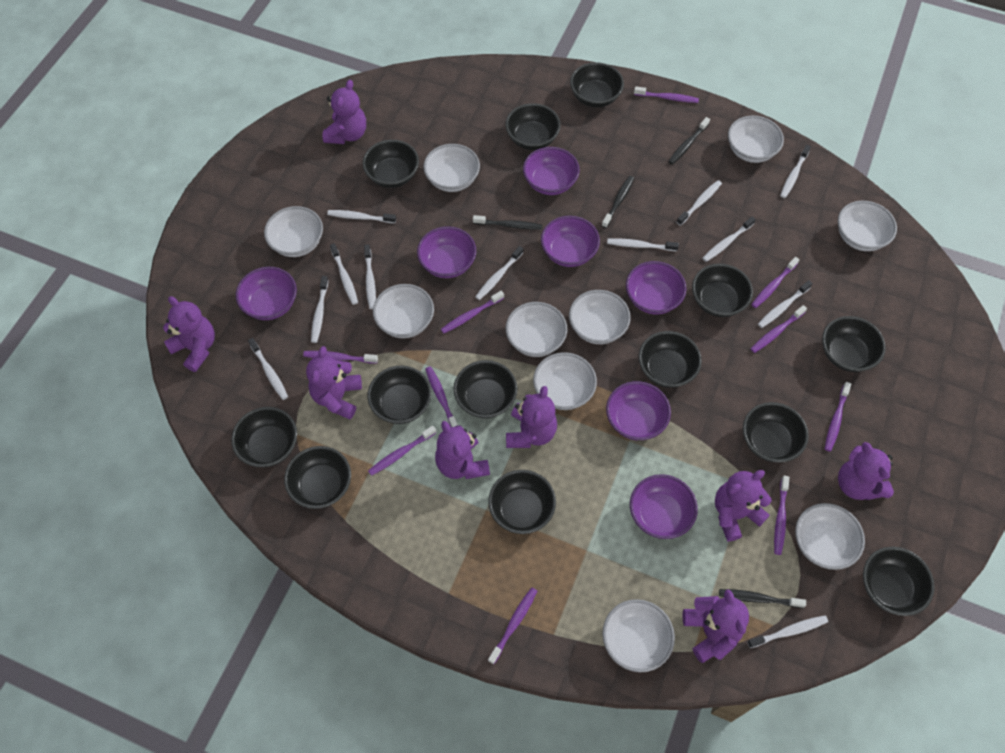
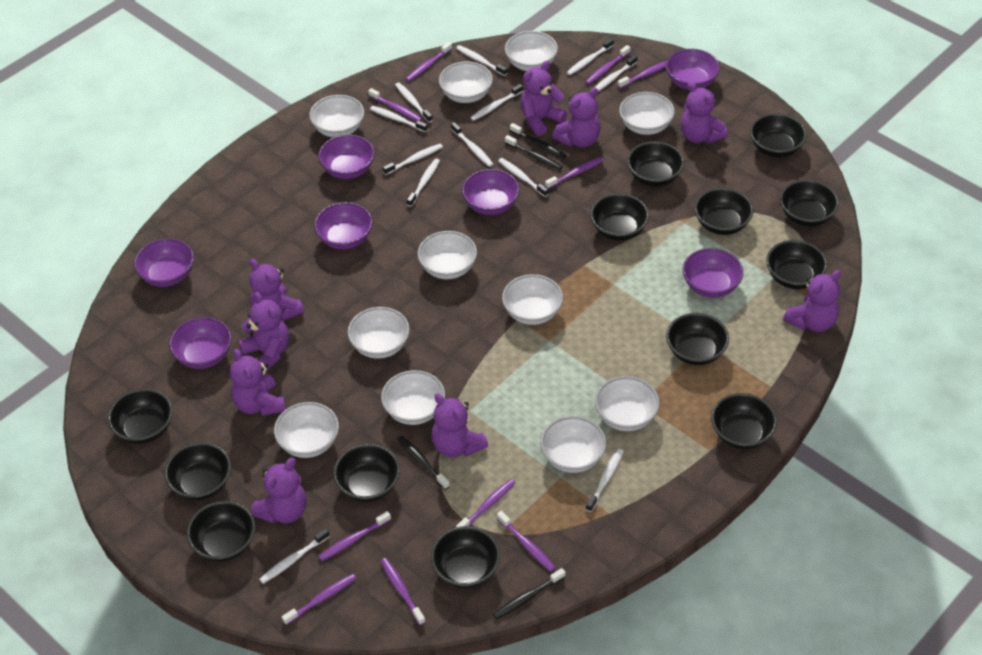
purple teddy bear: [163,296,215,372] [306,346,362,420] [323,80,366,144] [435,421,490,479] [506,386,557,448] [683,589,749,663] [715,470,772,541] [838,442,894,500] = 8 -> [230,349,286,416] [238,292,289,372] [249,259,304,321] [251,458,307,524] [432,393,488,457] [520,61,568,136] [552,88,600,148] [681,82,728,144] [783,270,841,332] = 9
white bowl: [264,206,323,257] [373,284,434,338] [423,144,480,192] [506,302,567,357] [533,352,597,410] [569,290,631,344] [603,599,675,672] [728,115,784,163] [795,503,865,570] [838,201,897,251] = 10 -> [274,402,339,458] [309,95,365,138] [347,307,410,359] [381,370,445,425] [417,231,477,279] [439,61,493,103] [502,274,563,325] [505,31,558,71] [540,416,606,473] [595,376,660,431] [619,92,675,135] = 11

